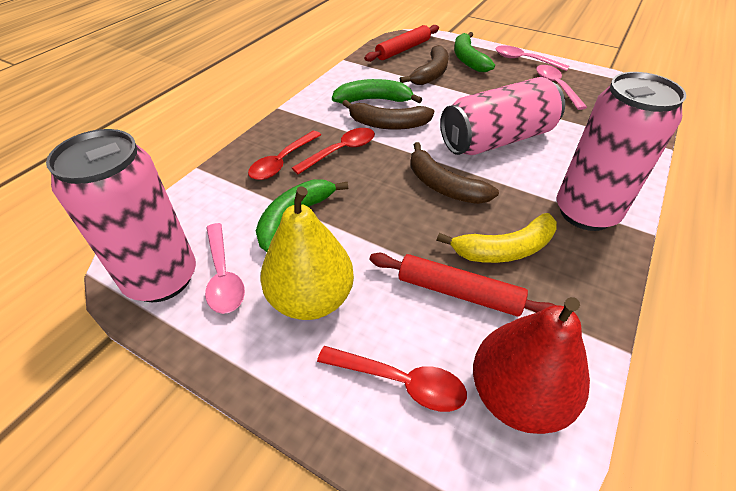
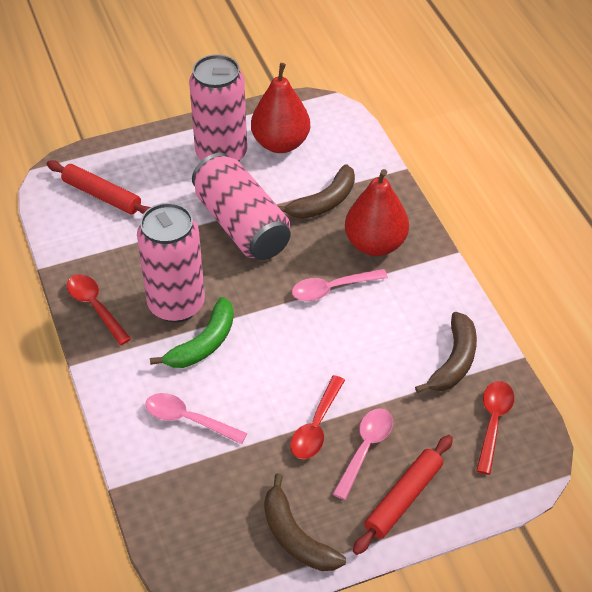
green banana: [256,179,348,252] [332,79,422,103] [454,32,495,72] = 3 -> [150,297,234,368] = 1
red pear: [473,297,590,434] = 1 -> [251,63,310,153] [345,169,409,256] = 2
yellow banana: [437,213,557,263] = 1 -> none = 0
yellow pear: [260,186,354,320] = 1 -> none = 0

